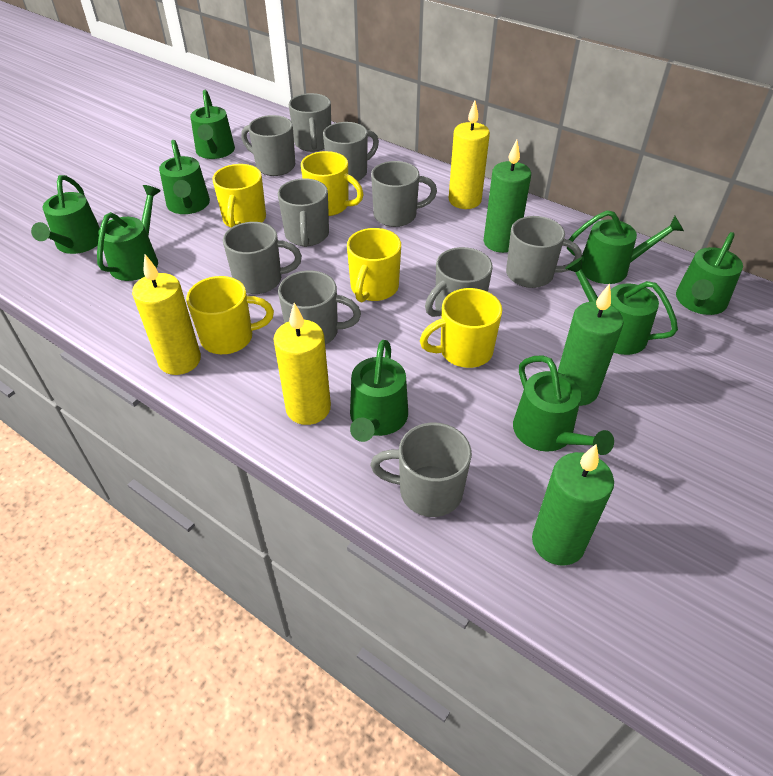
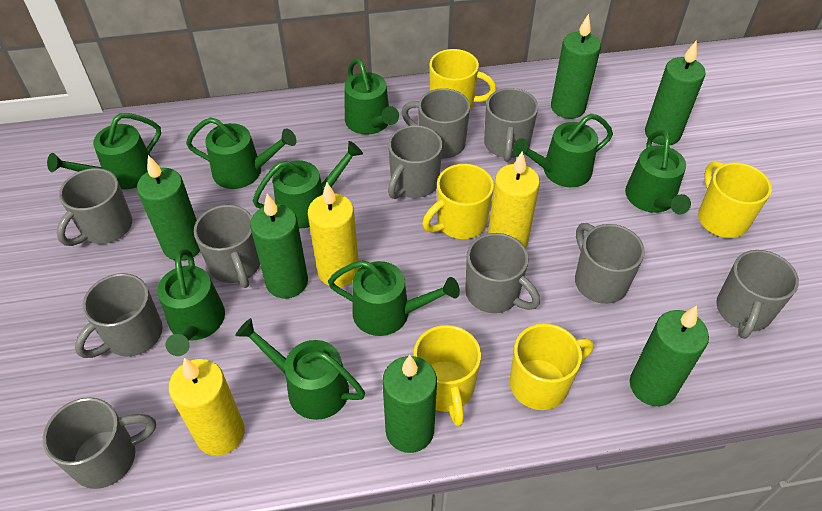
green candle: [484,140,531,253] [532,444,614,565] [558,284,624,406] = 3 -> [137,155,200,261] [250,194,308,298] [383,355,437,453] [551,14,601,119] [630,306,709,406] [645,40,706,145] = 6

